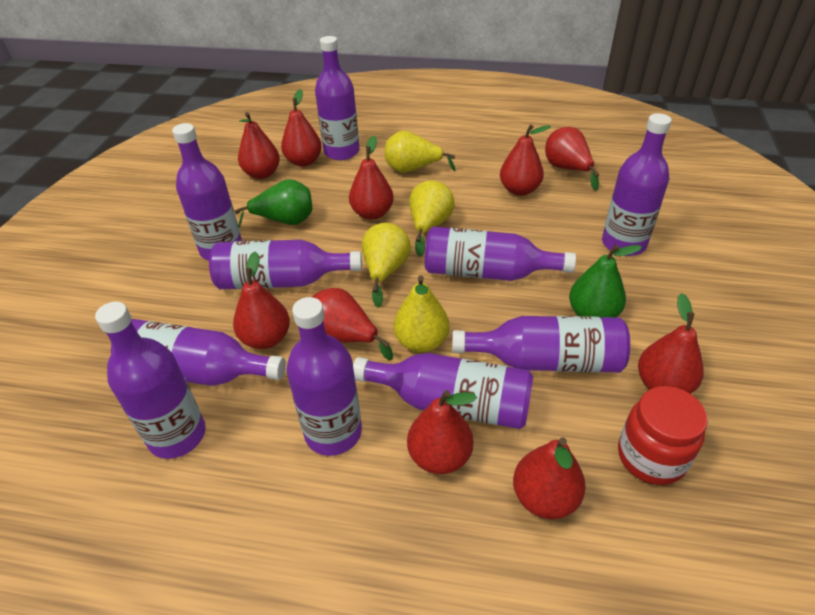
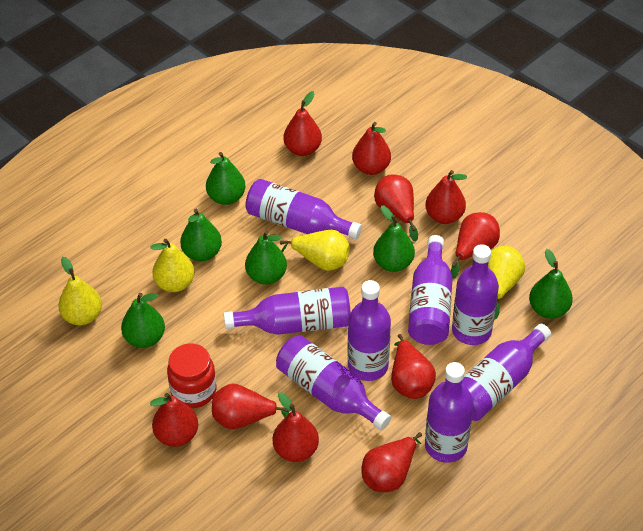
green pear: [235,179,312,227] [569,245,642,317] = 2 -> [121,293,165,348] [180,209,222,261] [206,152,246,205] [245,231,287,284] [373,205,415,272] [529,249,573,319] = 6
purple bottle: [95,302,206,459] [111,319,286,386] [172,123,242,261] [209,240,362,289] [286,297,362,456] [315,36,360,160] [353,353,533,429] [425,227,576,281] [452,316,630,372] [602,113,672,256] = 10 -> [224,287,351,335] [245,179,362,239] [276,335,391,430] [348,280,391,381] [408,235,453,345] [425,362,474,463] [452,244,499,345] [462,324,551,421] = 8

